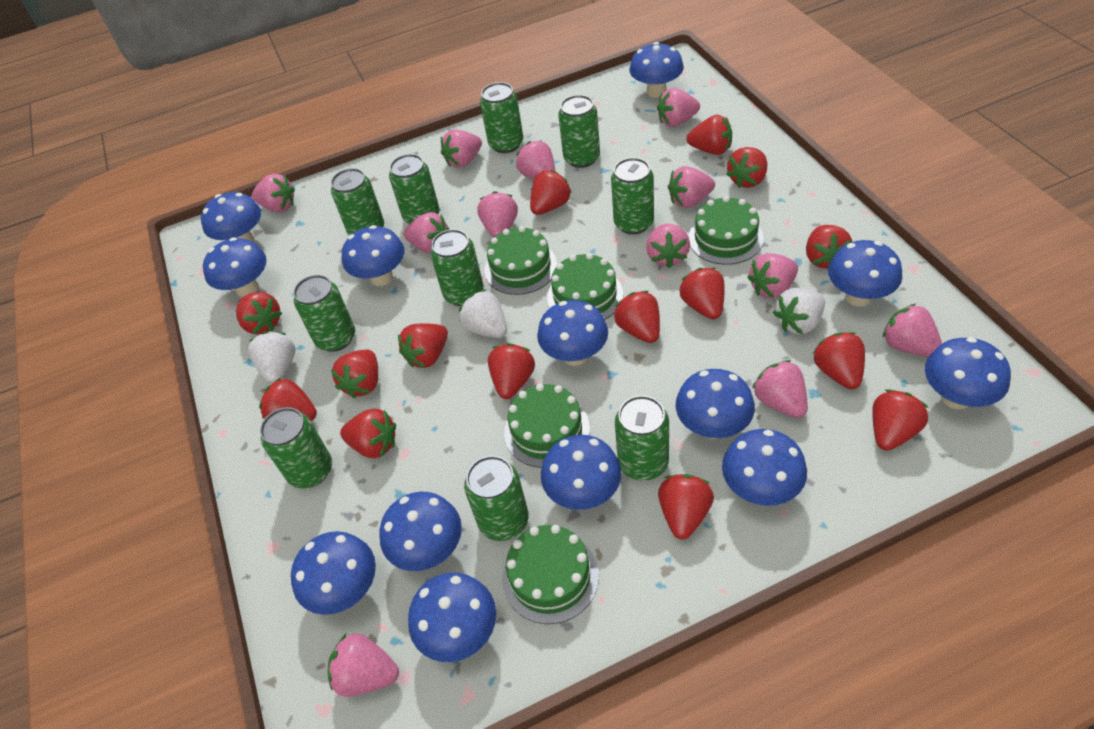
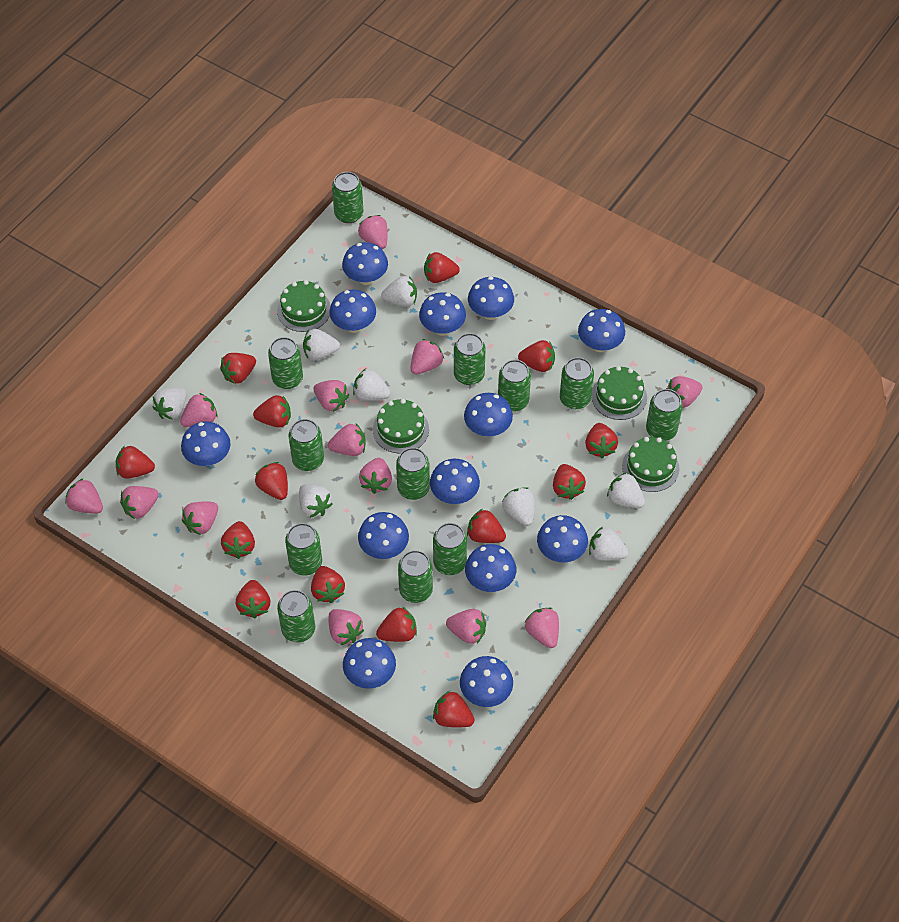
green cake: [485,226,557,295] [502,525,599,624] [504,383,590,468] [547,253,623,320] [688,196,764,265] = 5 -> [277,280,331,332] [373,399,429,454] [591,366,647,420] [622,437,679,492] = 4
green can: [260,407,332,488] [293,275,355,352] [331,168,384,236] [389,154,440,224] [430,229,484,306] [464,456,529,541] [480,82,523,153] [558,95,600,168] [611,158,654,234] [615,395,669,481] = 10 -> [268,337,303,389] [277,590,315,643] [285,523,322,576] [289,419,324,471] [332,172,363,223] [396,448,430,500] [398,550,433,603] [433,523,467,575] [454,333,486,385] [498,360,531,412] [560,357,594,409] [646,389,683,441] = 12
pink strawberry: [252,173,295,212] [328,633,399,697] [404,212,449,254] [441,130,482,168] [477,191,518,237] [516,140,555,179] [646,224,690,268] [657,88,700,127] [668,166,715,208] [747,253,798,298] [752,360,808,418] [883,304,942,357] = 12 -> [65,478,103,514] [120,486,159,519] [180,393,217,427] [182,502,218,535] [314,380,349,412] [328,424,366,456] [328,609,364,646] [358,215,388,249] [359,458,392,494] [411,339,444,375] [446,609,486,644] [525,608,559,648] [666,376,702,408] = 13
red strawberry: [236,292,282,334] [259,377,317,421] [331,350,378,398] [340,408,396,458] [398,324,448,368] [488,343,535,399] [530,170,572,215] [614,291,660,343] [658,474,714,539] [679,268,725,319] [686,115,732,155] [726,147,767,188] [806,225,852,269] [813,332,865,389] [872,389,929,451] = 15 -> [116,446,155,479] [220,353,256,384] [221,521,255,559] [236,580,270,618] [253,395,291,428] [255,462,288,500] [311,566,345,603] [376,606,417,642] [424,252,460,283] [433,691,475,727] [467,509,506,543] [518,340,555,372] [553,464,586,500] [585,423,618,458] = 14
white strawberry: [248,332,295,384] [459,289,507,338] [773,288,825,334] = 3 -> [153,388,187,420] [299,484,333,518] [303,329,340,360] [353,369,390,401] [381,276,417,307] [502,487,535,526] [589,527,628,561] [607,472,645,508] = 8

